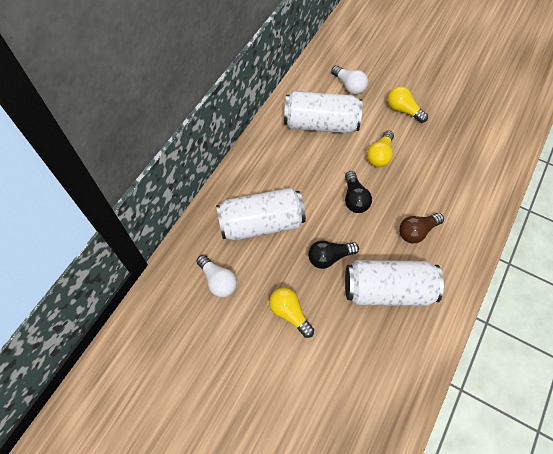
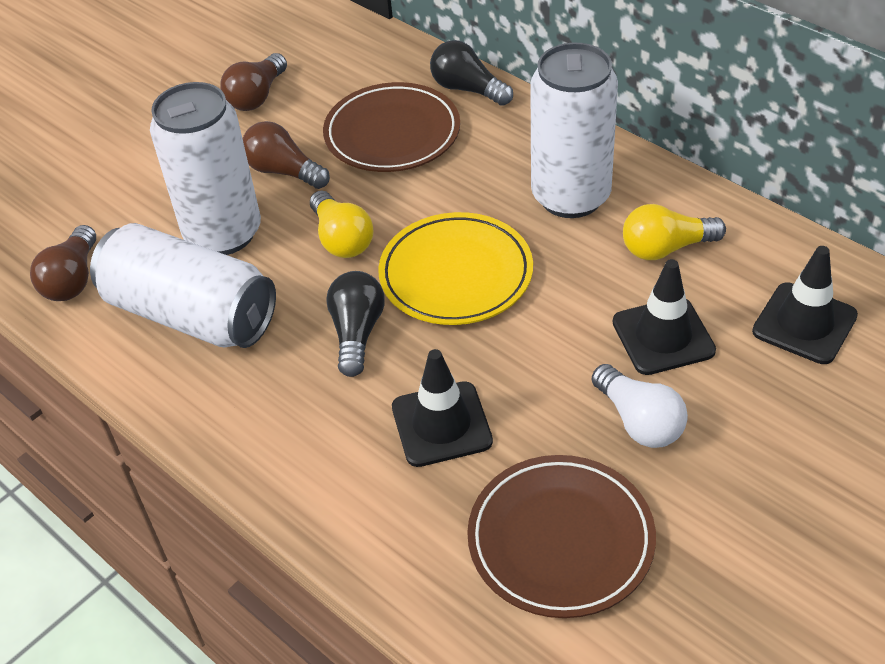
black traffic cone: none = 0 -> [392,349,493,467] [613,259,716,375] [752,246,858,364] = 3
brown light bulb: [399,213,444,243] = 1 -> [30,225,96,301] [220,53,287,111] [242,121,330,189] = 3
brown plate: none = 0 -> [323,82,460,172] [467,455,656,618] = 2
white light bulb: [196,255,237,298] [331,65,368,95] = 2 -> [592,364,688,448] = 1
yellow light bulb: [269,288,314,338] [367,130,394,167] [388,86,428,123] = 3 -> [310,191,374,258] [623,204,726,260] = 2
yellow plate: none = 0 -> [378,212,533,325] = 1

